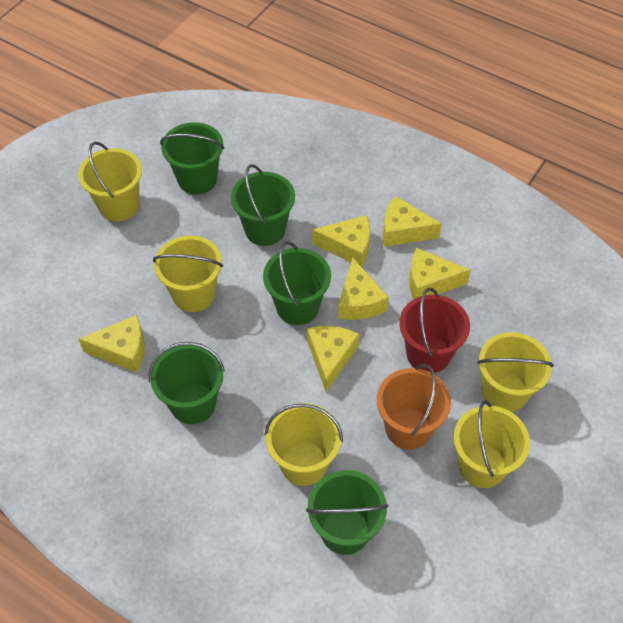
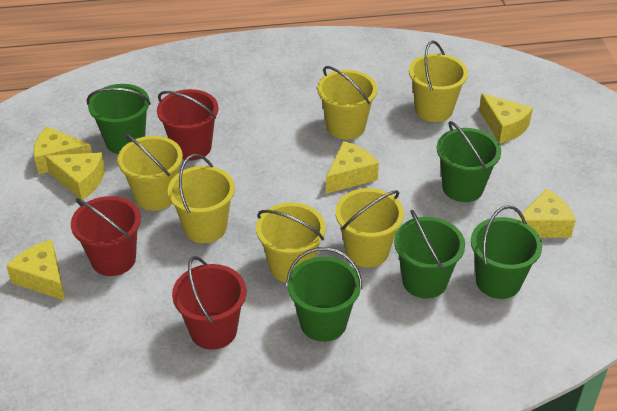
orange bucket: [377,364,451,449] = 1 -> none = 0
red bucket: [399,288,470,373] = 1 -> [71,196,141,276] [157,89,218,161] [172,256,246,350] = 3
yellow bucket: [78,142,142,222] [153,236,223,312] [265,403,343,486] [453,400,530,488] [477,332,554,412] = 5 -> [117,133,183,211] [168,154,235,243] [256,203,326,283] [317,66,377,139] [335,188,404,267] [409,40,468,122] = 6

